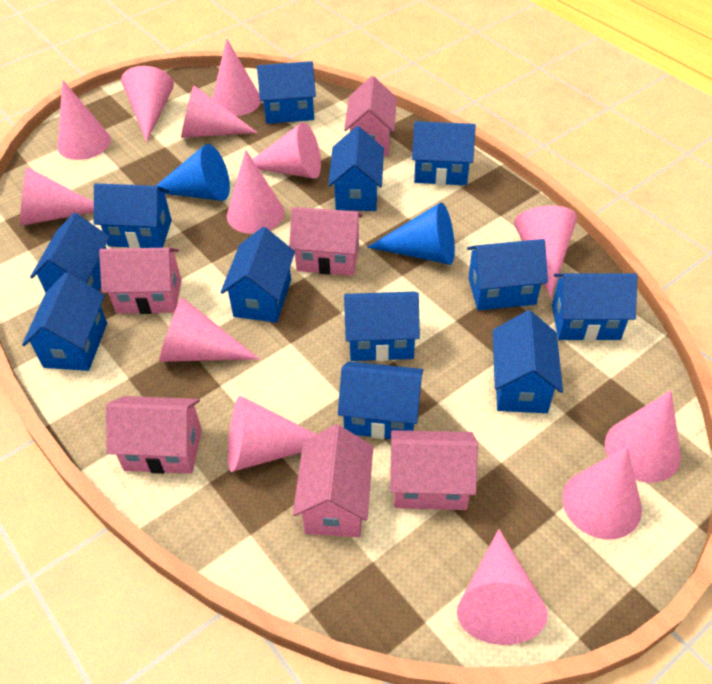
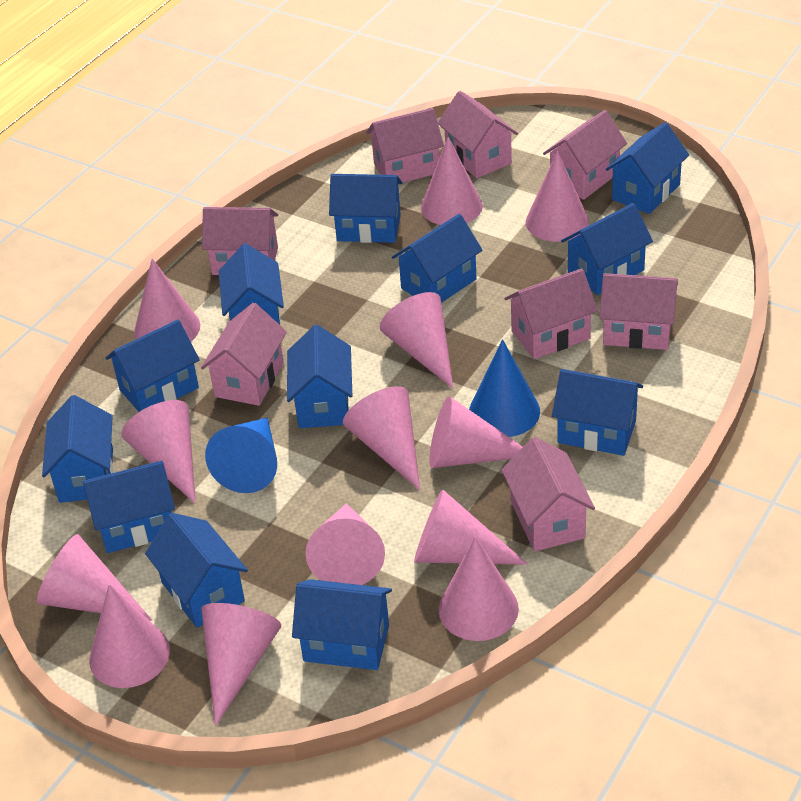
pink house: [99,247,181,314] [106,396,202,474] [289,207,363,276] [293,424,373,537] [344,76,397,156] [390,430,478,510] = 6 -> [201,303,287,406] [202,207,278,275] [366,108,444,182] [438,91,518,178] [501,437,595,552] [504,269,598,359] [543,110,627,200] [599,273,678,350] = 8

